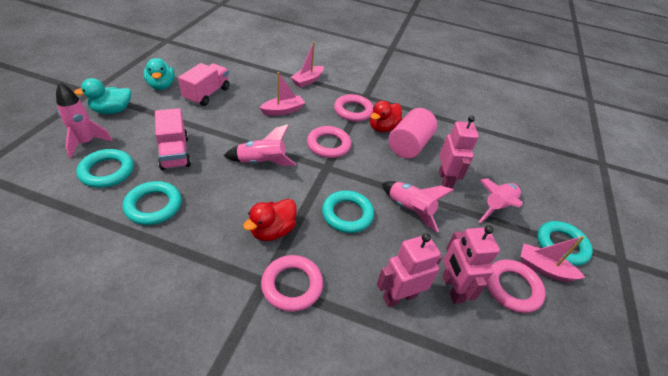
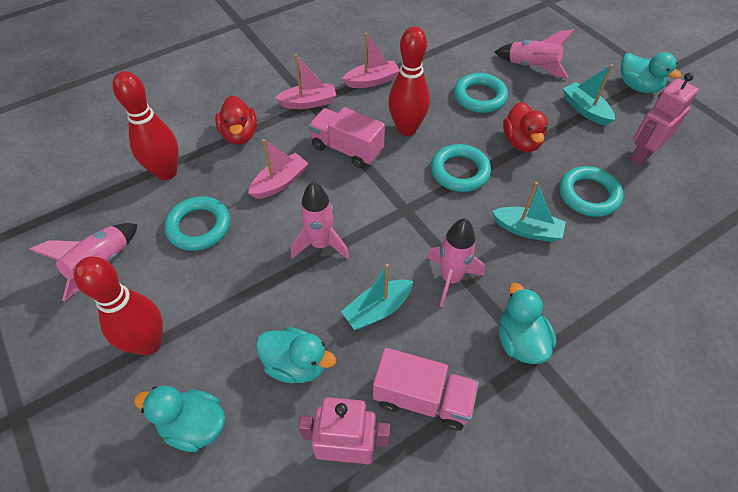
pink cylinder: [388,108,437,159] = 1 -> none = 0
pink ring: [261,255,323,312] [307,126,351,158] [334,94,373,122] [486,259,546,313] = 4 -> none = 0
pink robot: [377,233,442,307] [439,116,479,189] [442,225,500,304] = 3 -> [298,397,390,464] [630,73,699,166] = 2
red bowling pin: none = 0 -> [74,257,163,355] [113,71,179,180] [388,26,430,136] = 3
turquoise boat: none = 0 -> [341,264,413,330] [492,182,566,242] [563,64,615,126] = 3
turquoise duck: [74,78,131,114] [144,58,175,90] = 2 -> [134,385,225,452] [256,327,336,383] [499,283,556,364] [621,52,682,93] = 4

